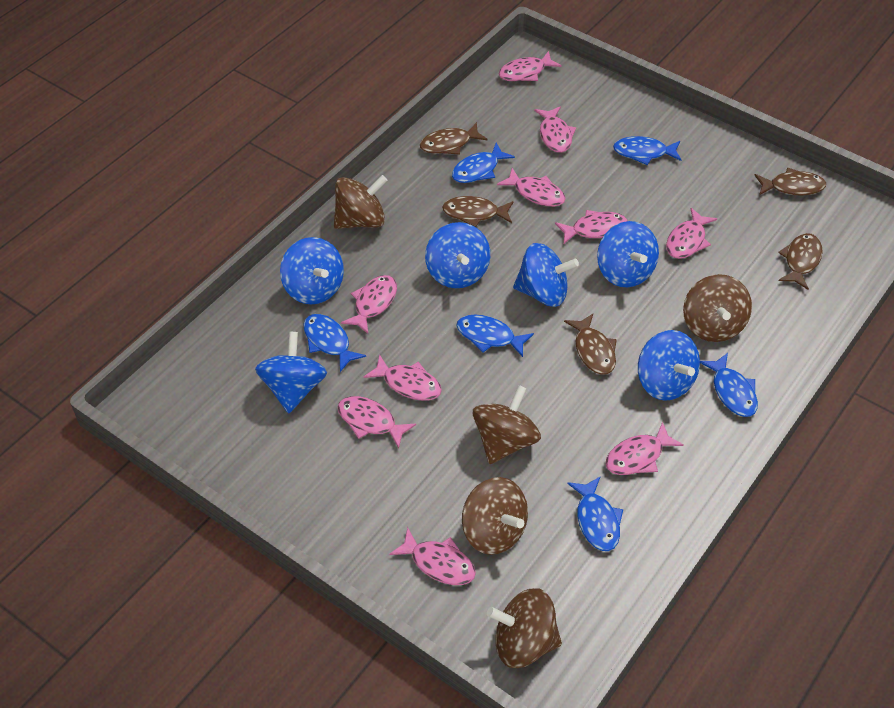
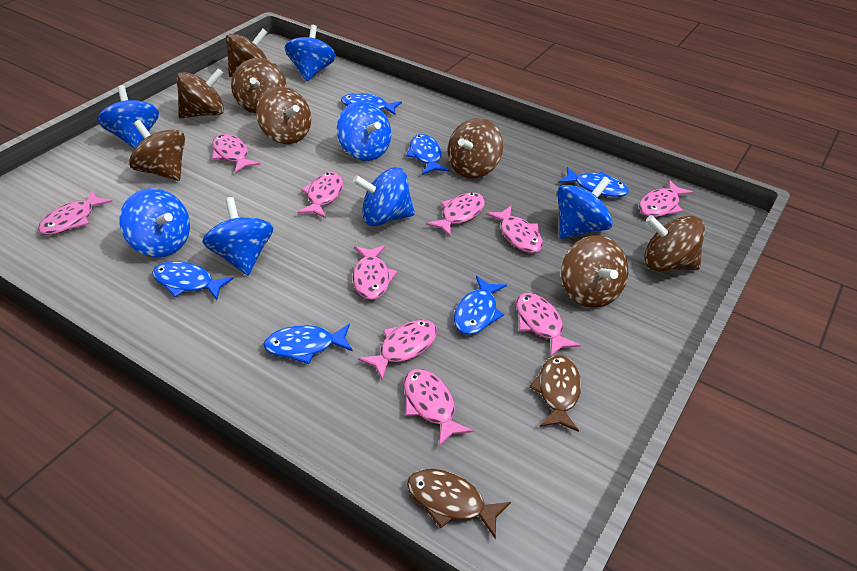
blue spinning top: [255,331,327,413] [280,237,344,304] [425,222,490,288] [513,243,579,307] [597,221,659,287] [638,330,700,401] = 6 -> [97,85,159,149] [119,188,190,257] [202,197,273,275] [285,25,336,81] [337,101,391,161] [353,167,415,226] [557,176,613,239] = 7
brown fish: [420,122,488,155] [442,196,513,227] [564,314,617,375] [754,168,826,196] [778,233,823,290] = 5 -> [407,469,511,539] [529,355,581,432] = 2
brown spinning top: [334,175,387,229] [462,477,528,555] [473,385,541,464] [487,588,562,668] [683,274,752,342] = 5 -> [129,120,185,181] [176,68,224,119] [226,29,268,77] [231,58,287,113] [256,86,311,144] [447,118,503,178] [561,235,628,308] [644,215,705,271] = 8

